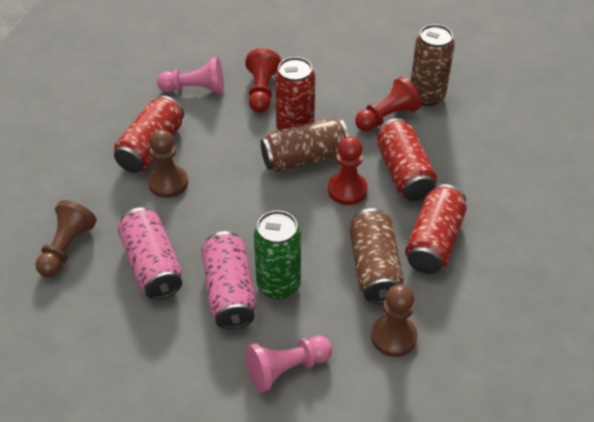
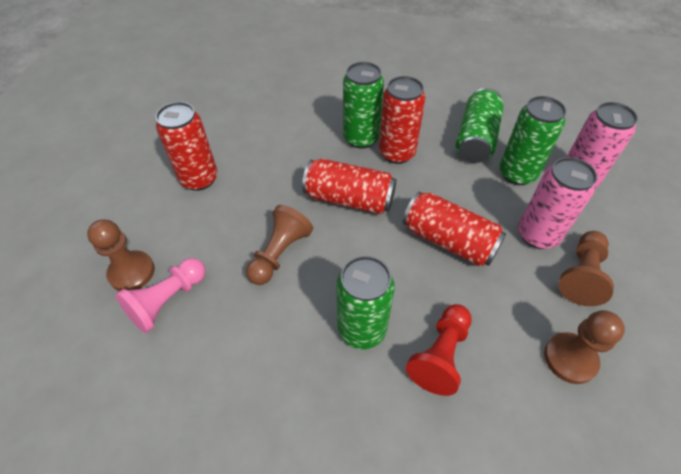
brown can: [260,118,349,172] [349,208,404,304] [411,24,455,106] = 3 -> none = 0
brown pawn: [35,200,97,277] [148,130,188,198] [371,284,417,357] = 3 -> [87,219,155,291] [246,205,313,285] [544,310,625,384] [558,231,614,306] = 4
green can: [254,211,301,299] = 1 -> [336,256,395,350] [343,62,384,149] [456,88,504,163] [500,96,566,185] = 4
pink pawn: [157,57,224,94] [246,336,332,393] = 2 -> [115,258,206,333] = 1
red pawn: [245,48,281,113] [328,136,368,205] [355,77,421,132] = 3 -> [406,304,472,396] = 1

